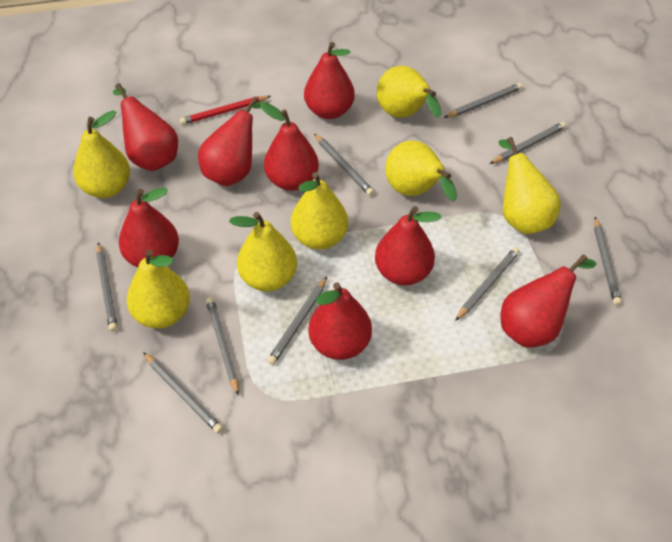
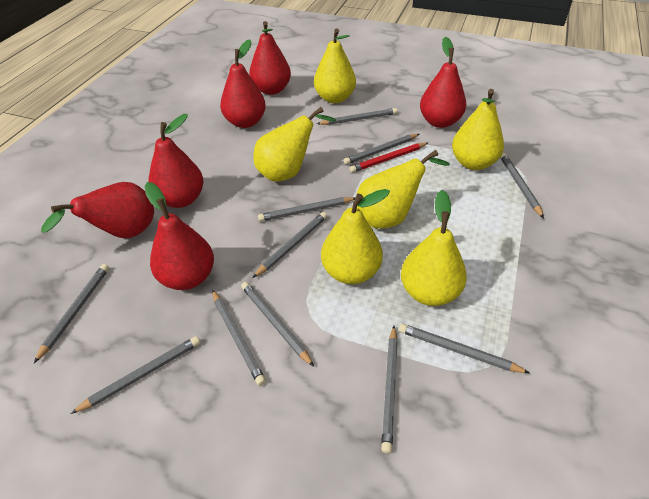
grey pencil: [96,242,117,332] [143,352,223,434] [206,297,239,396] [267,277,327,365] [314,133,374,196] [444,83,522,118] [455,247,520,321] [490,122,566,164] [594,217,622,306] = 9 -> [34,264,109,363] [70,336,200,414] [212,290,266,386] [241,282,314,367] [253,212,327,278] [258,197,355,221] [317,108,397,125] [343,134,419,165] [381,326,398,453] [399,323,529,373] [500,153,544,218] = 11
red pear: [113,83,178,171] [119,188,179,267] [198,96,270,186] [260,102,319,191] [304,42,355,119] [308,282,372,360] [375,206,441,285] [501,254,597,348] = 8 -> [41,182,154,238] [144,182,214,290] [149,114,203,208] [220,39,266,128] [249,21,291,95] [420,37,466,128] = 6
yellow pear: [73,110,130,198] [127,249,190,329] [229,212,297,291] [291,172,348,249] [377,66,441,118] [385,141,457,202] [499,137,561,234] = 7 -> [253,107,336,182] [314,28,356,103] [321,189,390,284] [357,150,450,229] [401,190,467,306] [452,89,504,170] = 6

